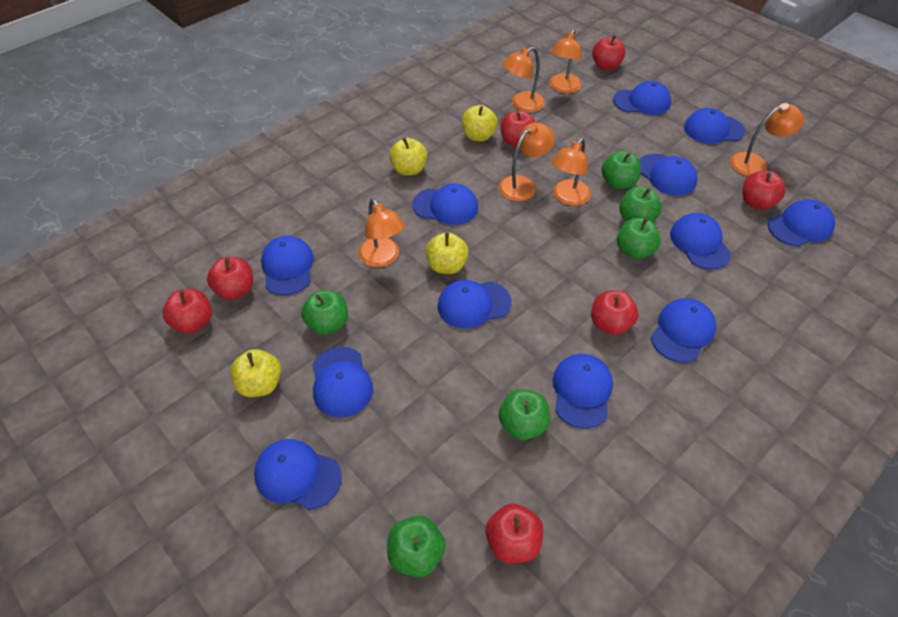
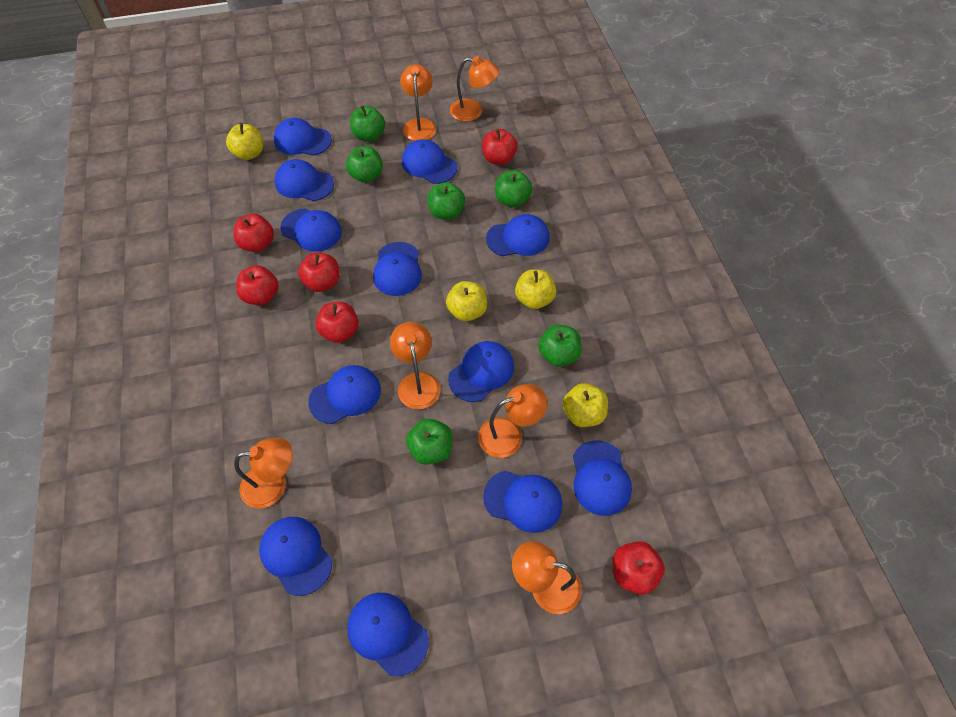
red apple: [163,289,212,333] [207,257,253,300] [486,503,543,564] [501,110,535,147] [591,290,639,335] [592,35,626,70] [742,171,786,210] = 7 -> [234,214,274,252] [236,266,278,305] [298,253,339,292] [315,302,359,343] [482,129,517,165] [613,541,665,595] = 6

